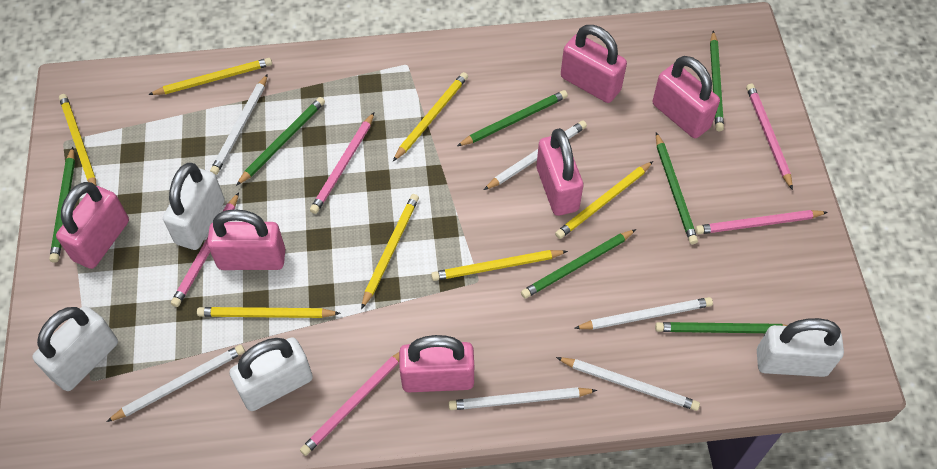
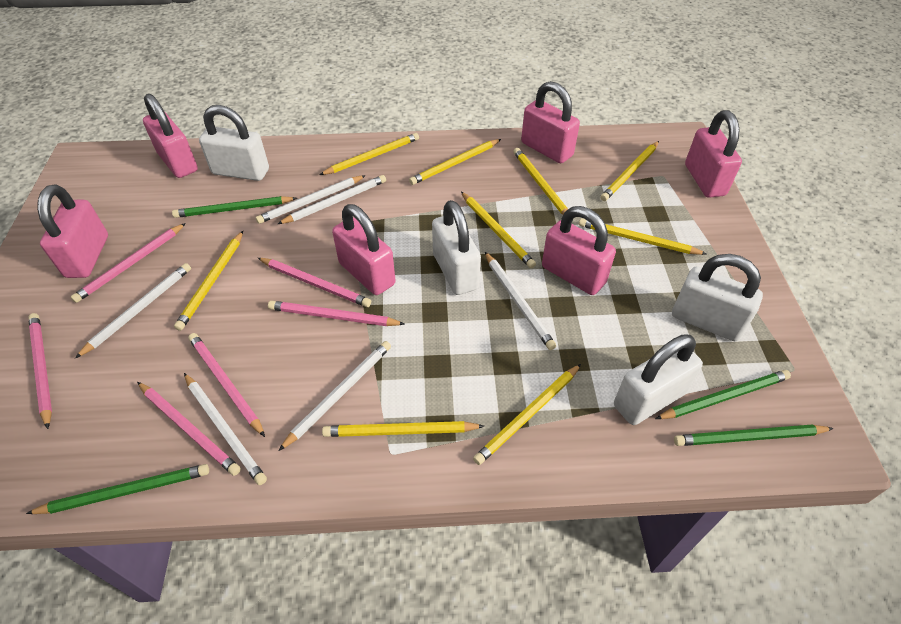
green pencil: [49,147,75,263] [236,97,325,186] [457,90,568,146] [521,229,636,299] [655,322,788,333] [656,132,698,244] [710,31,724,131] = 7 -> [26,464,209,514] [172,196,297,218] [655,370,791,419] [674,424,834,446] = 4
pink pencil: [171,192,239,307] [300,352,399,456] [310,112,374,214] [695,210,828,234] [746,84,793,190] = 5 -> [28,313,52,429] [71,223,186,303] [137,382,241,476] [188,333,265,437] [258,258,371,307] [268,301,405,326] = 6
yellow pencil: [59,94,97,186] [148,58,272,95] [197,307,341,318] [361,194,419,309] [393,72,468,161] [431,250,568,281] [555,161,653,239] = 7 -> [174,231,243,331] [319,133,419,175] [322,421,484,437] [409,139,501,185] [461,192,536,268] [473,364,581,465] [513,148,568,215] [579,218,706,255] [600,141,659,201] = 9

